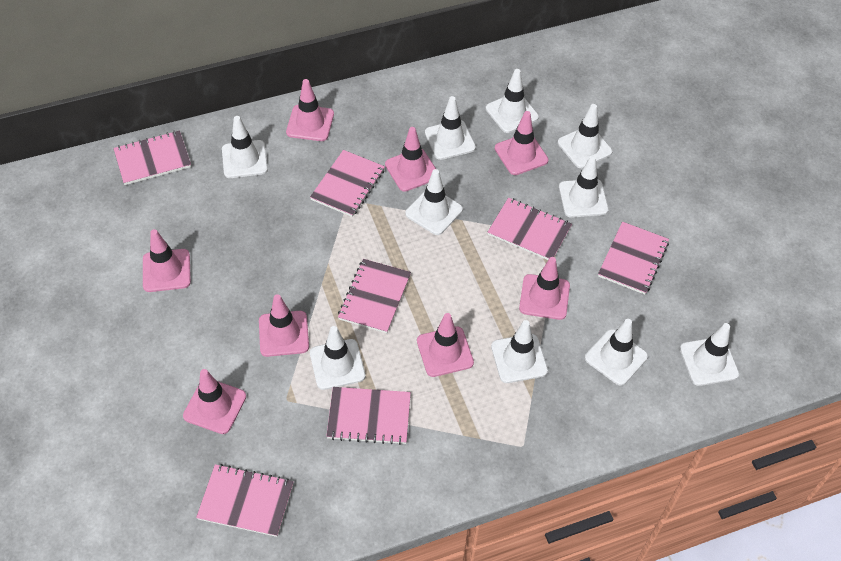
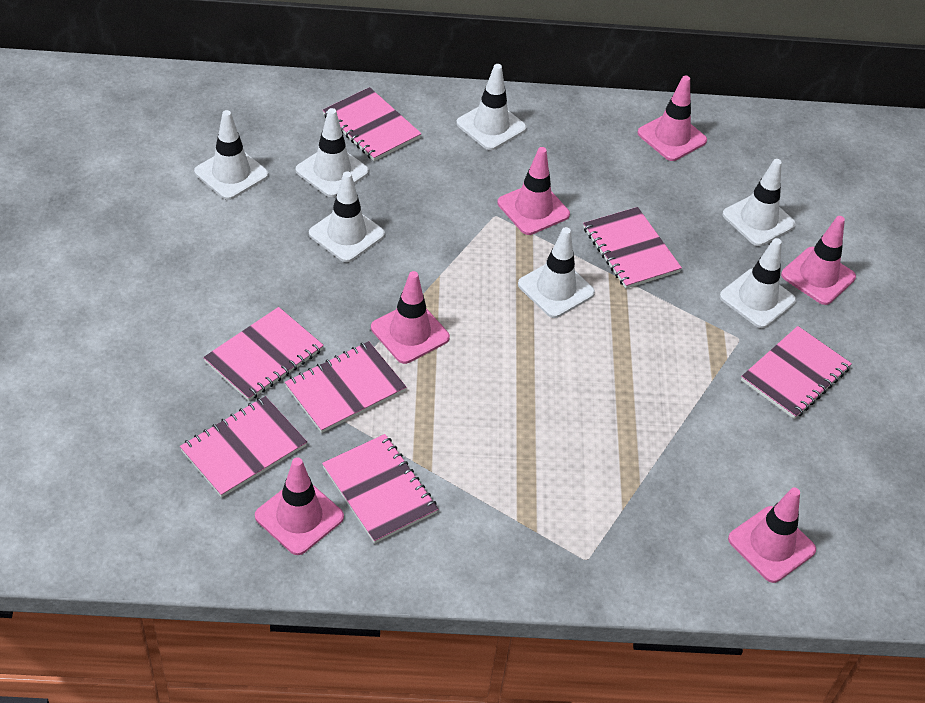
pink traffic cone: [143,229,191,292] [183,369,246,434] [259,294,309,357] [286,79,334,141] [385,127,436,192] [417,313,474,377] [495,111,548,175] [519,257,570,320] = 8 -> [255,457,344,555] [371,271,450,364] [497,147,570,235] [637,76,707,161] [728,487,816,583] [781,216,856,305] = 6
white traffic cone: [222,116,268,178] [310,326,365,390] [405,169,463,235] [425,96,476,160] [486,69,539,133] [491,320,548,383] [558,104,612,168] [559,156,609,218] [585,319,648,386] [680,323,739,386] = 10 -> [194,110,268,200] [296,108,369,197] [309,171,385,262] [456,64,526,150] [518,227,595,318] [720,238,796,328] [722,159,796,246] = 7

